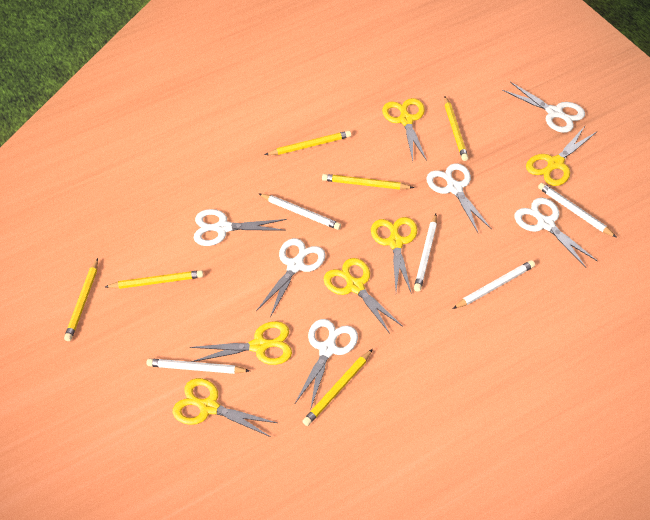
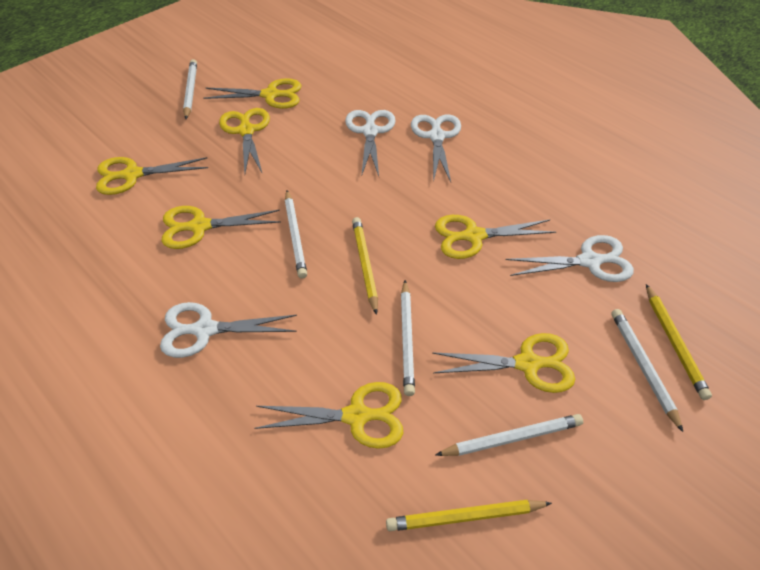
white scissors: [194,209,286,246] [256,238,326,317] [295,319,358,410] [426,163,492,233] [502,82,585,133] [514,197,597,268] = 6 -> [160,302,297,358] [345,110,396,177] [411,114,461,182] [506,235,634,282] = 4
yellow pencil: [64,258,98,341] [105,270,204,289] [265,131,351,155] [302,349,373,426] [322,174,414,190] [444,96,468,161] = 6 -> [352,217,378,315] [386,500,552,531] [646,284,712,400] = 3
yellow scissors: [173,378,277,437] [190,321,292,365] [324,258,403,334] [371,217,417,294] [382,98,427,161] [526,126,597,186] = 6 -> [96,157,208,195] [161,206,281,249] [203,78,302,109] [219,108,270,174] [254,382,403,449] [432,333,575,393] [435,215,556,259] = 7

